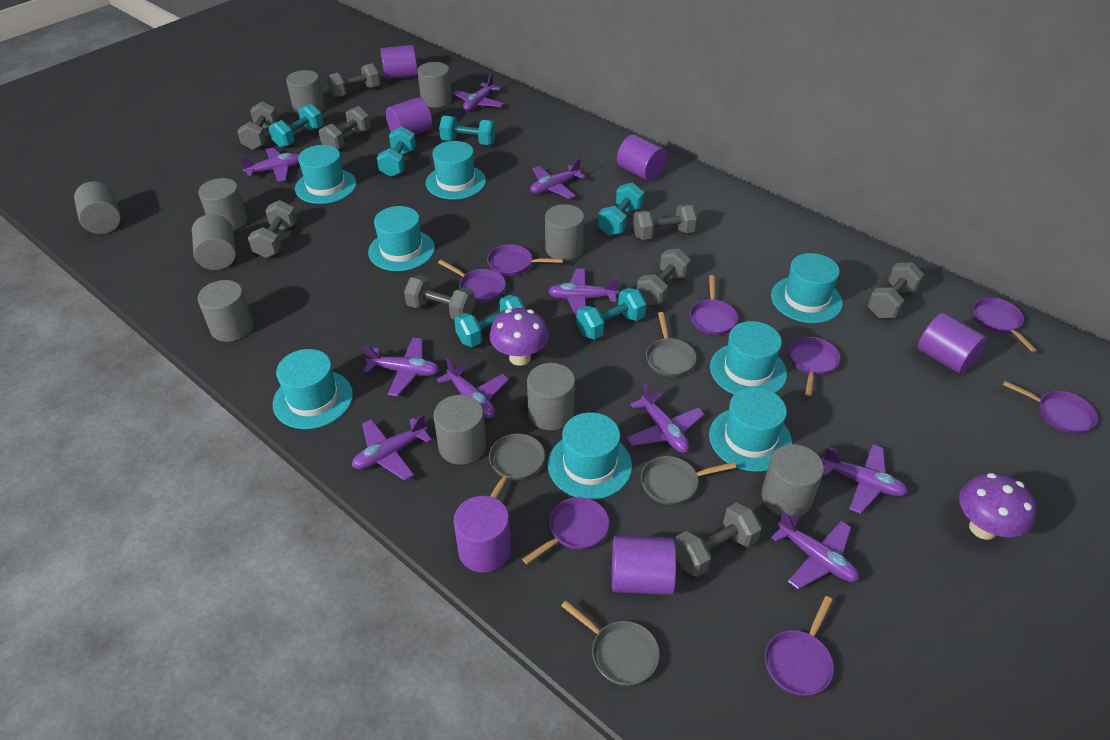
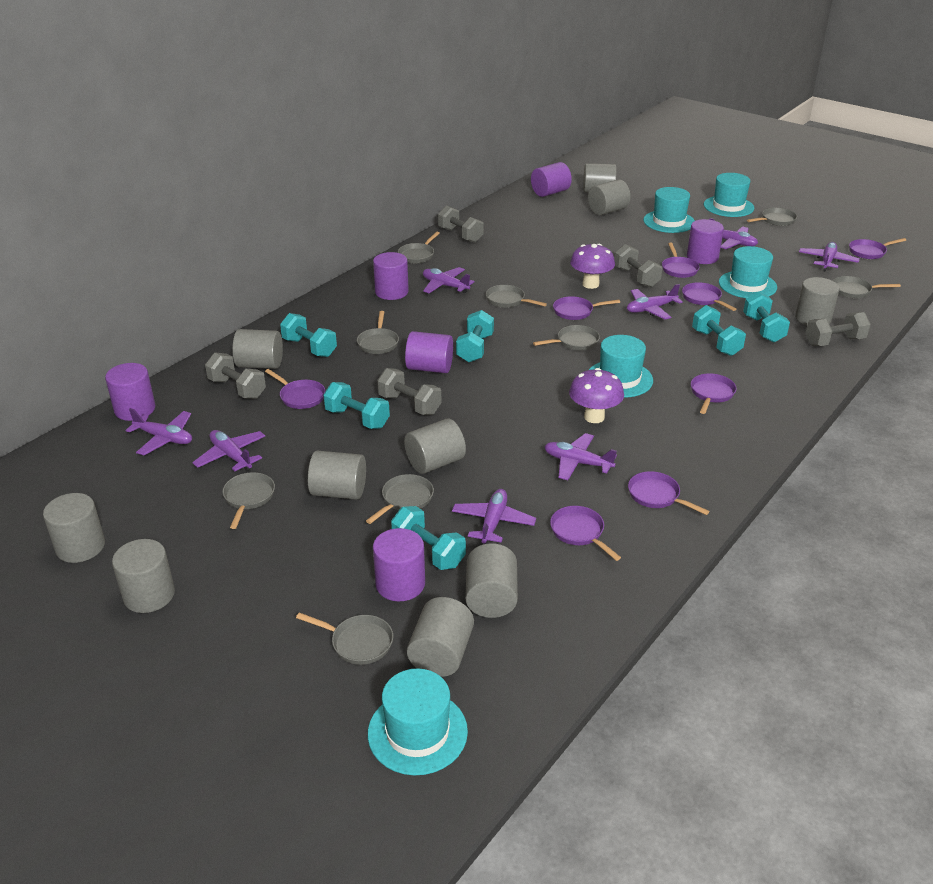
grey dumbbell: [237,101,278,150] [248,200,297,258] [319,106,371,149] [327,63,380,98] [404,275,475,320] [633,204,698,240] [637,248,691,305] [675,502,762,577] [868,262,924,318] = 9 -> [205,353,266,399] [377,368,442,415] [438,205,484,243] [614,244,662,288] [805,312,871,346] = 5
grey pan: [489,433,545,498] [561,601,660,686] [641,456,736,505] [646,312,697,377] = 4 -> [222,472,275,529] [296,613,393,665] [357,311,399,354] [366,474,434,524] [398,232,440,263] [486,285,547,308] [533,325,600,351] [747,208,797,226] [833,276,901,298] = 9
purple plane: [239,148,299,182] [352,414,432,481] [363,338,440,397] [436,358,509,418] [453,73,504,111] [530,158,586,199] [548,268,620,318] [626,384,705,453] [771,511,859,589] [822,444,908,514] = 10 -> [125,408,192,455] [192,430,265,471] [423,267,475,294] [452,489,536,544] [544,433,617,480] [627,284,683,320] [709,218,758,249] [799,242,860,272] = 8
turquoise hat: [273,349,353,429] [295,145,356,204] [368,206,435,271] [426,141,486,200] [548,412,632,499] [709,387,792,472] [710,321,787,394] [771,253,843,323] = 8 -> [368,668,468,775] [589,335,653,397] [643,187,695,233] [704,173,754,217] [719,246,777,298] = 5

